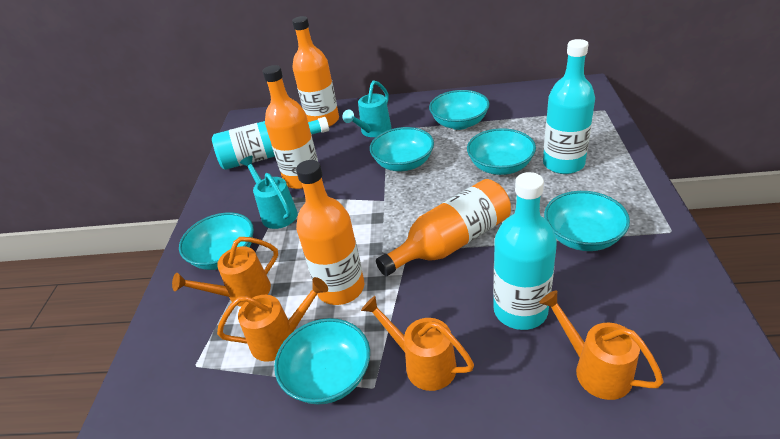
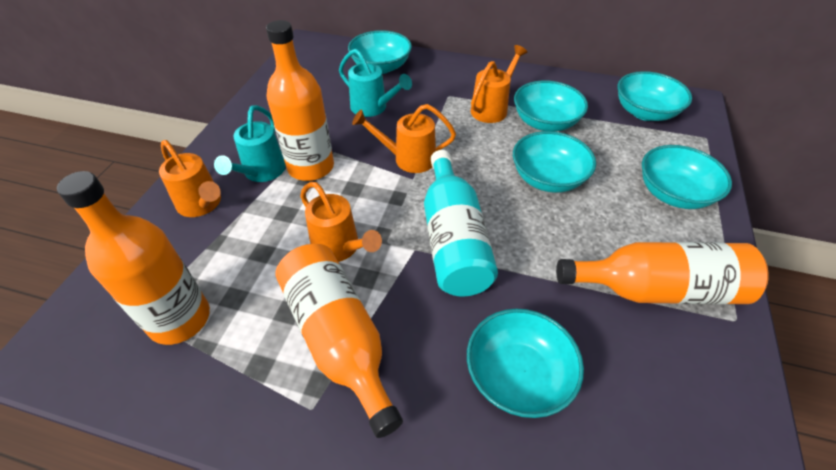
turquoise bottle: [212,117,329,170] [493,172,557,330] [543,39,595,174] = 3 -> [424,150,498,296] = 1

